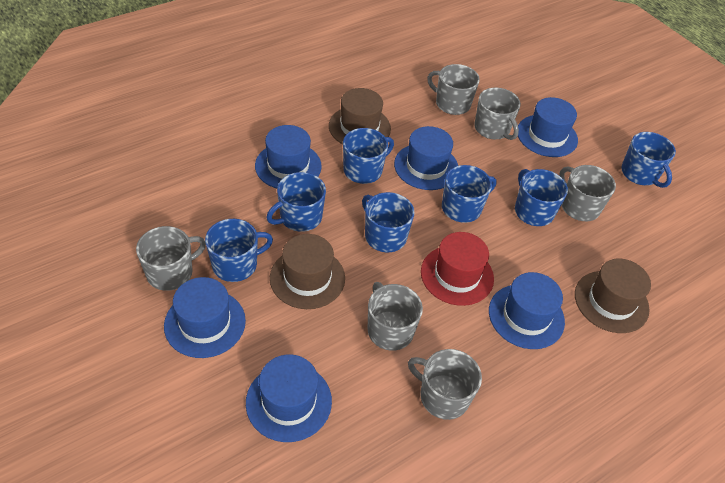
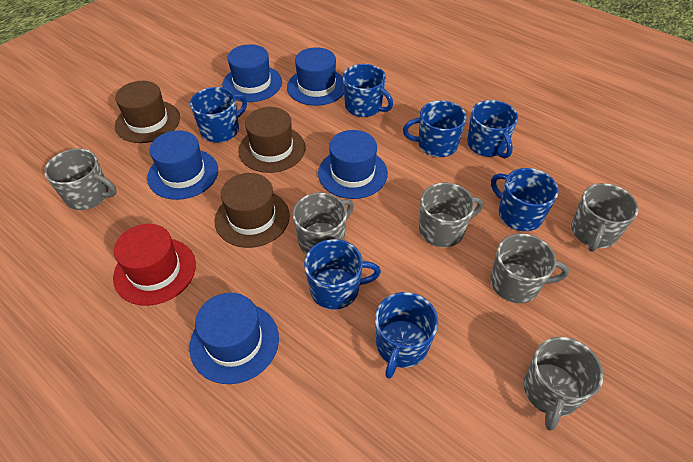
blue hat: [164,277,246,358] [246,354,332,442] [255,125,322,188] [394,126,458,190] [489,272,565,349] [518,97,578,157] = 6 -> [147,130,218,200] [189,293,279,384] [222,44,282,102] [287,47,344,106] [318,130,388,199] = 5

